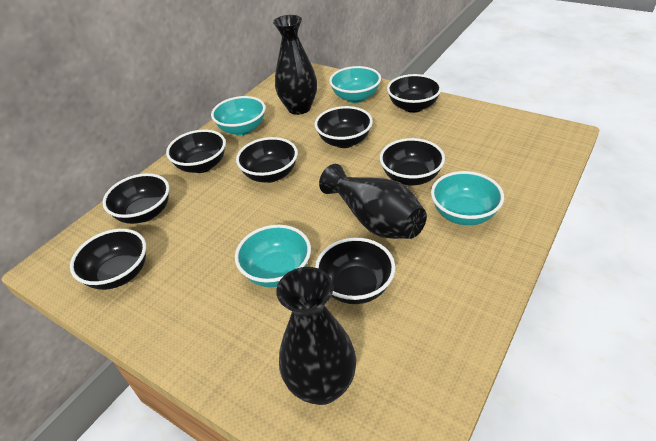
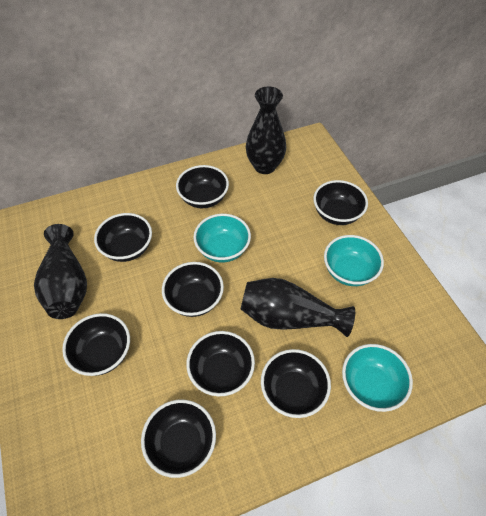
turquoise bowl: [211,96,266,135] [235,225,311,287] [329,66,381,103] [431,171,504,225] = 4 -> [193,214,251,263] [324,235,384,286] [342,344,413,412] = 3

